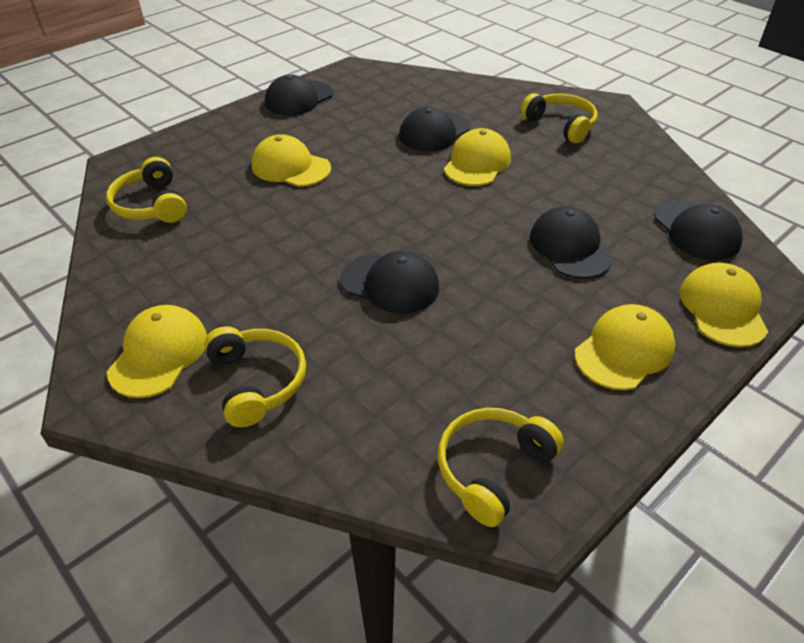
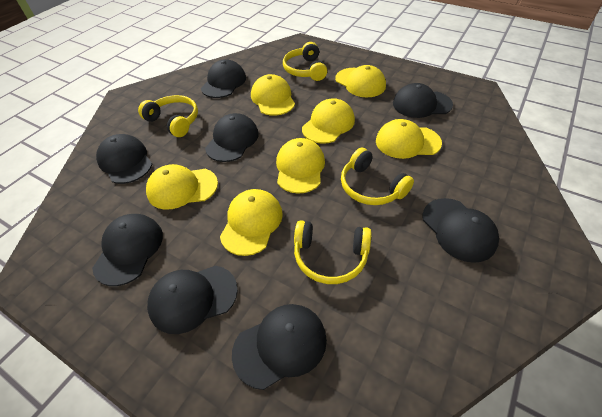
black cap: [265,75,333,116] [340,251,439,314] [399,107,470,151] [530,207,613,279] [655,201,743,260] = 5 -> [92,214,163,286] [96,134,152,184] [147,266,238,334] [201,59,246,98] [205,113,259,162] [232,304,327,390] [393,83,453,118] [422,198,499,263] = 8
yellow cap: [107,305,207,398] [252,134,331,187] [444,128,511,186] [575,304,676,390] [679,262,768,347] = 5 -> [146,164,218,210] [220,189,283,256] [251,74,295,116] [276,138,325,194] [302,98,355,144] [335,65,386,97] [376,119,442,159] = 7

